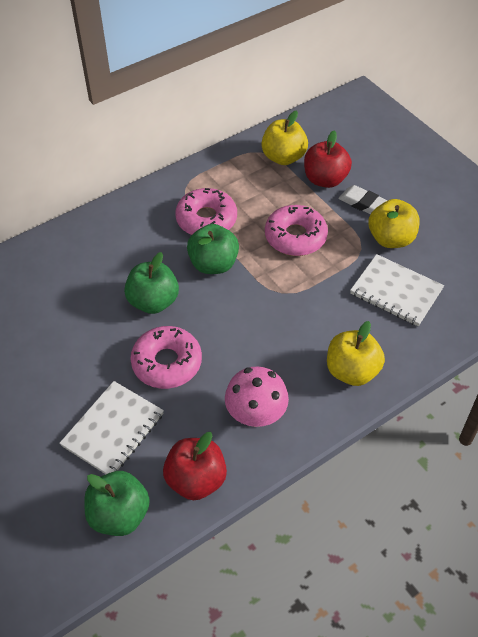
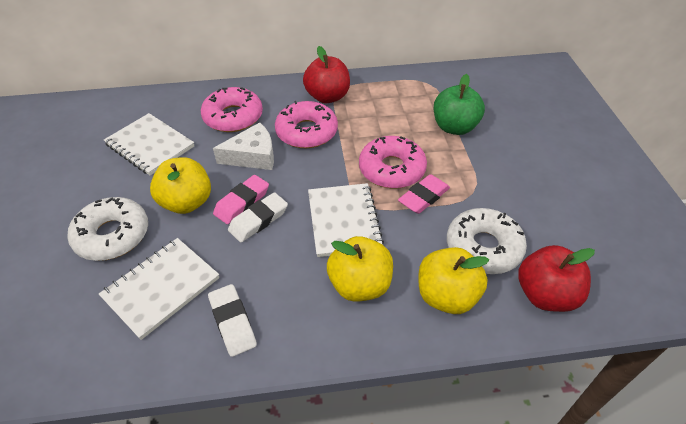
green apple: [84,471,150,536] [124,252,179,314] [187,224,239,274] = 3 -> [434,74,485,135] = 1
pink eraser: none = 0 -> [213,175,269,224] [398,174,450,214] = 2
pink mushroom: [225,367,289,427] = 1 -> none = 0
white cheese: none = 0 -> [213,123,274,170] = 1
white donut: none = 0 -> [67,197,148,261] [447,208,527,274] = 2
white eraser: [338,185,388,215] = 1 -> [208,284,257,357] [228,192,288,242] = 2
white notebook: [59,381,164,474] [350,254,444,326] = 2 -> [99,238,219,340] [104,113,194,175] [308,183,384,257] = 3

